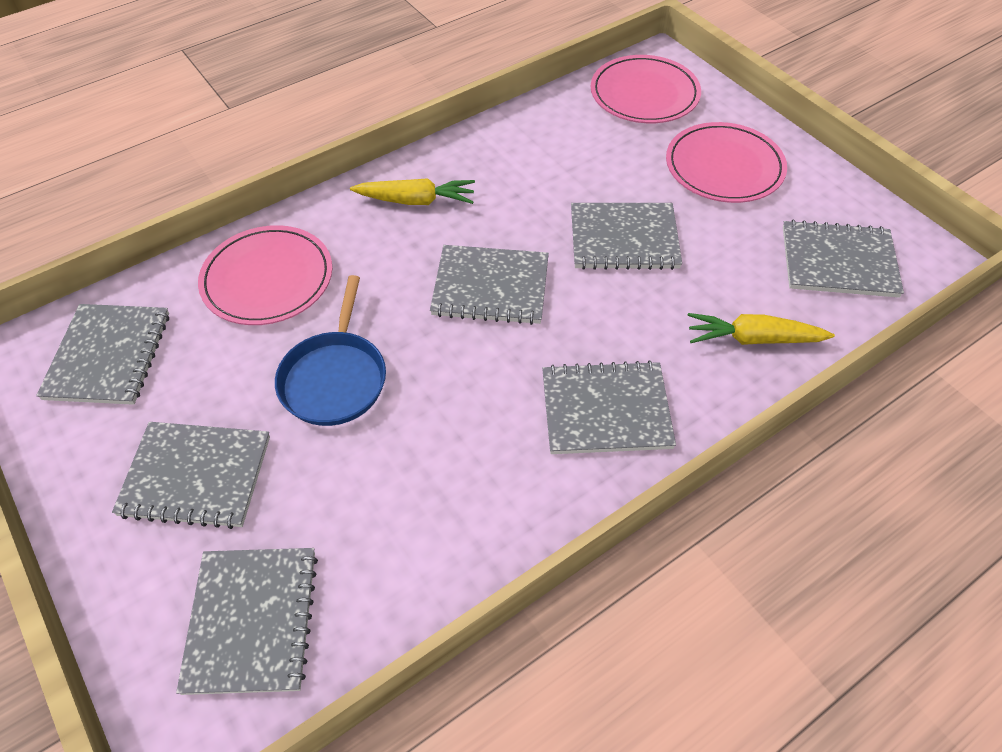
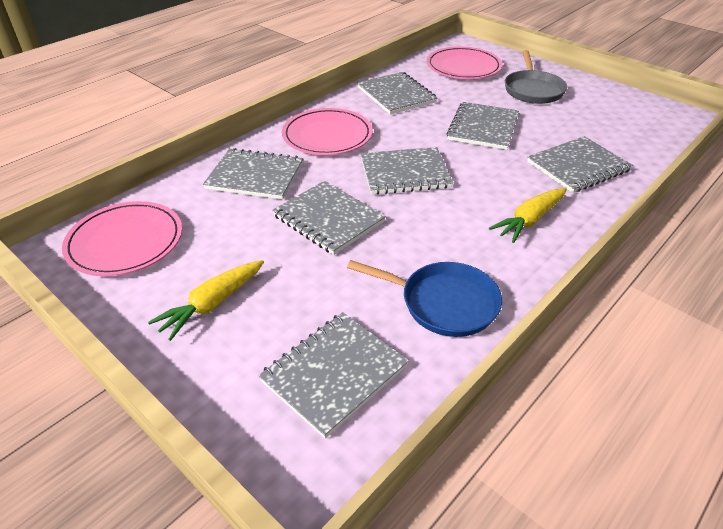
grey pan: none = 0 -> [505,50,567,104] = 1

